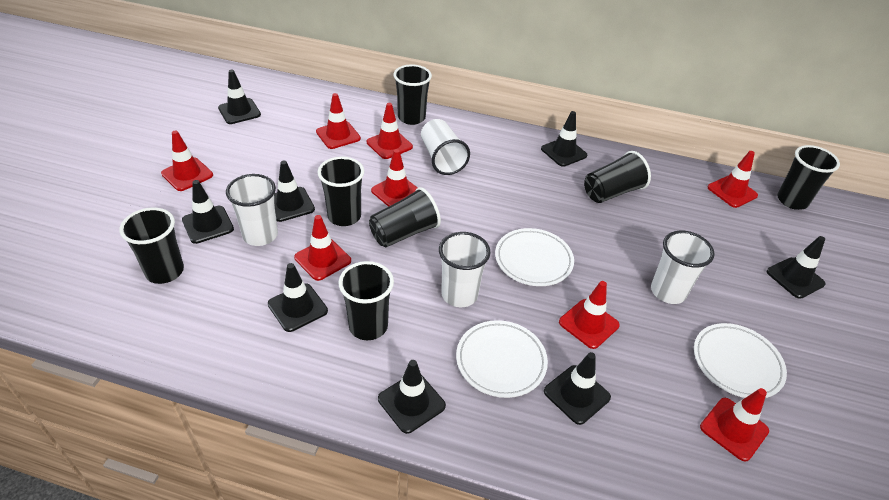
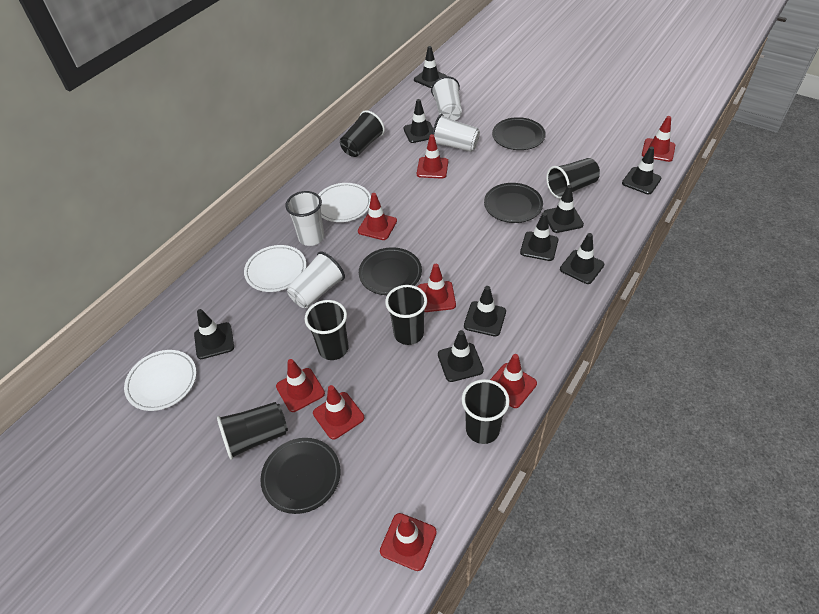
black cup: [119,207,184,284] [318,156,364,226] [339,261,394,340] [369,187,441,247] [393,64,432,125] [584,151,651,203] [777,145,840,210] = 7 -> [217,402,288,460] [305,300,349,360] [340,110,385,157] [385,285,427,345] [462,379,510,444] [546,158,600,199] = 6
black plate: none = 0 -> [260,438,340,514] [359,247,422,295] [484,183,543,223] [492,117,546,150] = 4
black traffic cone: [182,180,234,244] [218,70,261,124] [268,263,328,332] [274,161,315,222] [378,360,446,434] [541,111,587,167] [544,352,611,425] [767,236,825,299] = 8 -> [194,309,234,359] [403,99,433,143] [414,46,447,88] [438,330,484,382] [464,286,506,337] [520,212,558,261] [544,185,584,233] [560,233,604,284] [622,146,661,194] = 9

